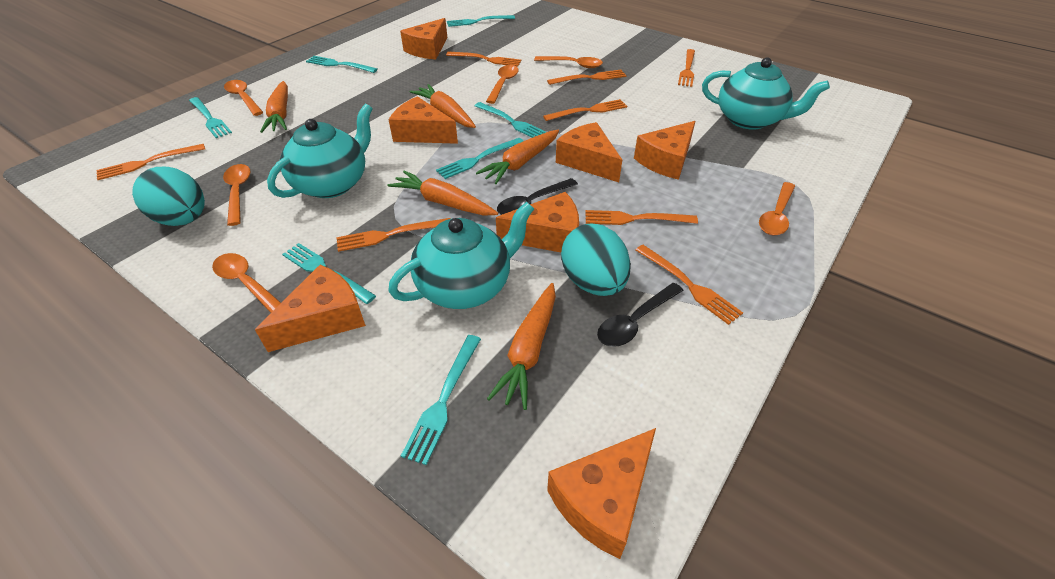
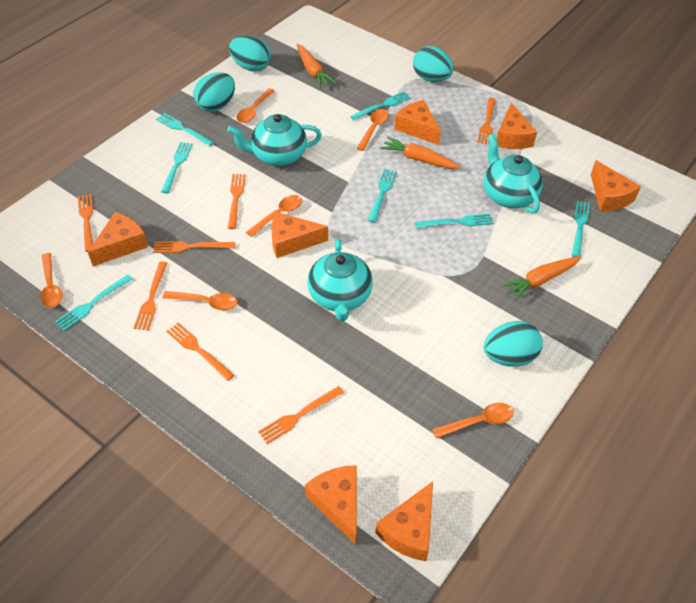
black spoon: [497,178,578,215] [597,283,684,347] = 2 -> none = 0
orange carrot: [260,81,288,133] [388,171,498,216] [410,84,476,128] [476,130,559,184] [487,283,556,410] = 5 -> [296,44,336,88] [380,137,461,169] [501,256,582,301] = 3
orange fork: [96,144,205,180] [336,218,451,252] [446,51,521,67] [543,99,627,121] [547,70,626,85] [585,210,698,225] [635,245,743,325] [678,49,695,87] = 8 -> [78,194,93,252] [134,261,168,330] [153,241,235,253] [166,322,234,381] [228,174,245,229] [258,386,344,444] [477,98,496,144] = 7
turquoise egg: [132,167,205,226] [561,223,631,296] = 2 -> [194,72,235,112] [229,35,271,72] [413,46,454,82] [484,321,543,367] = 4

